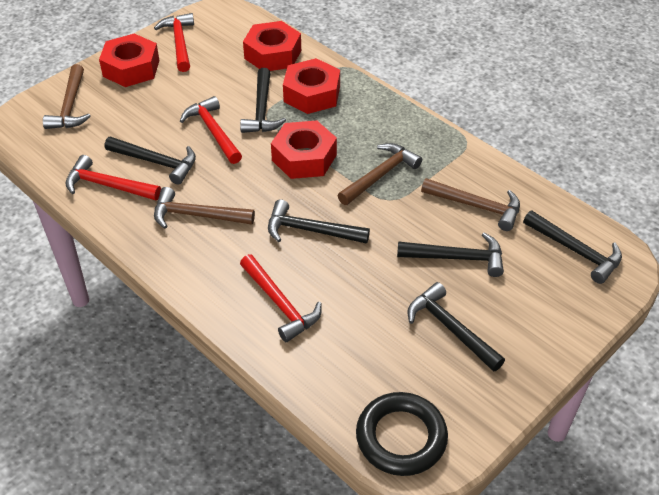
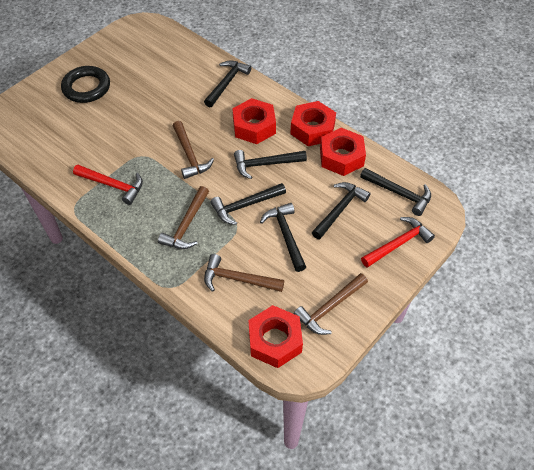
red hammer: [65,155,161,200] [154,13,194,72] [180,96,242,164] [240,254,322,342] = 4 -> [73,165,143,205] [361,217,435,268] = 2

